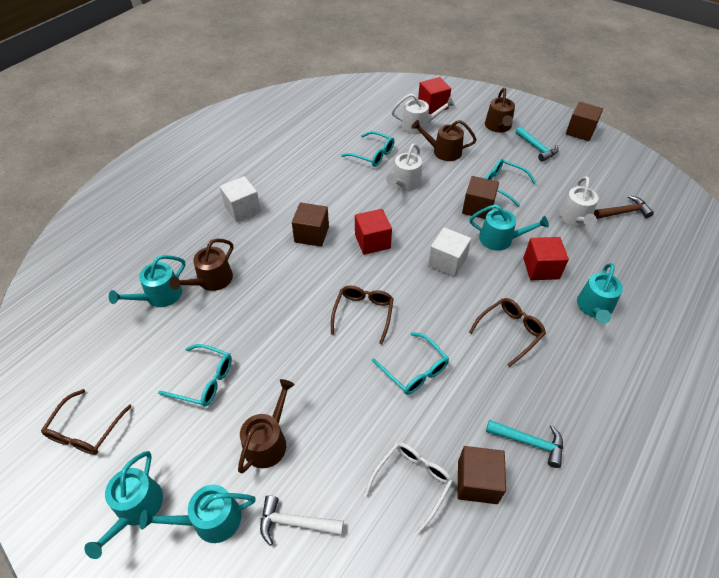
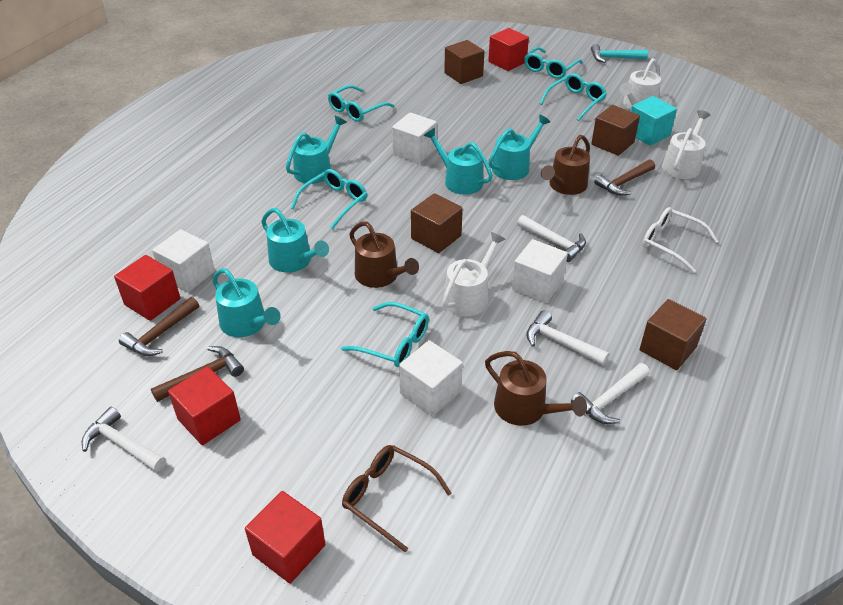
brown glasses: [41,389,132,455] [331,286,394,344] [469,298,546,367] = 3 -> [342,445,451,552] = 1
brown hammer: [594,195,654,219] = 1 -> [119,297,199,356] [151,346,244,402] [594,159,655,195] = 3
brown watering can: [170,239,233,291] [238,379,295,474] [411,120,477,161] [485,88,515,132] = 4 -> [349,222,419,288] [485,351,587,426] [541,135,590,195] = 3
red cube: [355,209,392,255] [418,77,451,114] [523,237,569,280] = 3 -> [114,255,181,321] [168,366,241,445] [245,491,326,584] [488,28,529,71] = 4
turquoise cube: none = 0 -> [631,96,677,146] = 1
turquoise glasses: [158,344,232,407] [341,131,394,167] [372,332,449,395] [485,159,536,207] = 4 -> [291,169,367,230] [328,85,394,122] [341,302,429,367] [524,47,583,79] [540,73,607,121] = 5
turquoise hammer: [486,420,563,468] [516,127,559,162] = 2 -> [591,44,648,63] = 1
white cube: [220,176,261,222] [428,227,471,277] = 2 -> [152,229,215,292] [392,112,437,164] [399,340,463,416] [512,239,568,303] = 4
white hammer: [260,495,344,546] = 1 -> [82,407,166,472] [517,215,586,262] [526,310,609,365] [571,363,650,424] = 4

